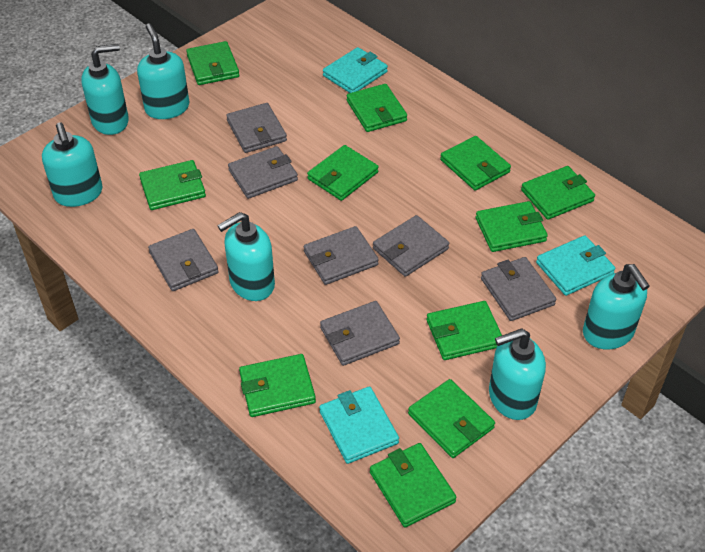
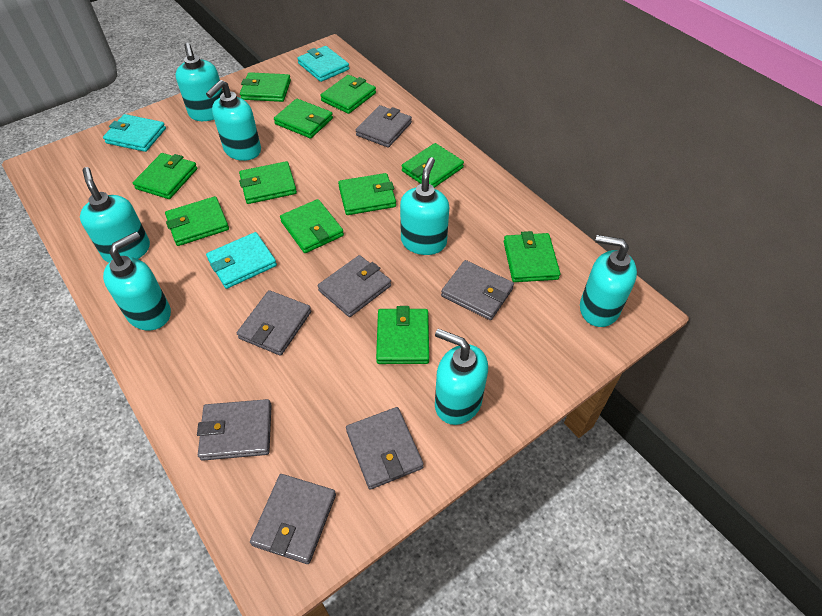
turquoise soap dispenser: [42,122,103,207] [81,44,129,135] [137,23,189,119] [217,212,275,301] [489,328,546,420] [583,264,650,350] = 6 -> [80,167,150,263] [103,232,171,331] [176,43,223,121] [206,80,261,161] [400,157,449,255] [435,329,488,425] [580,235,637,327] = 7

